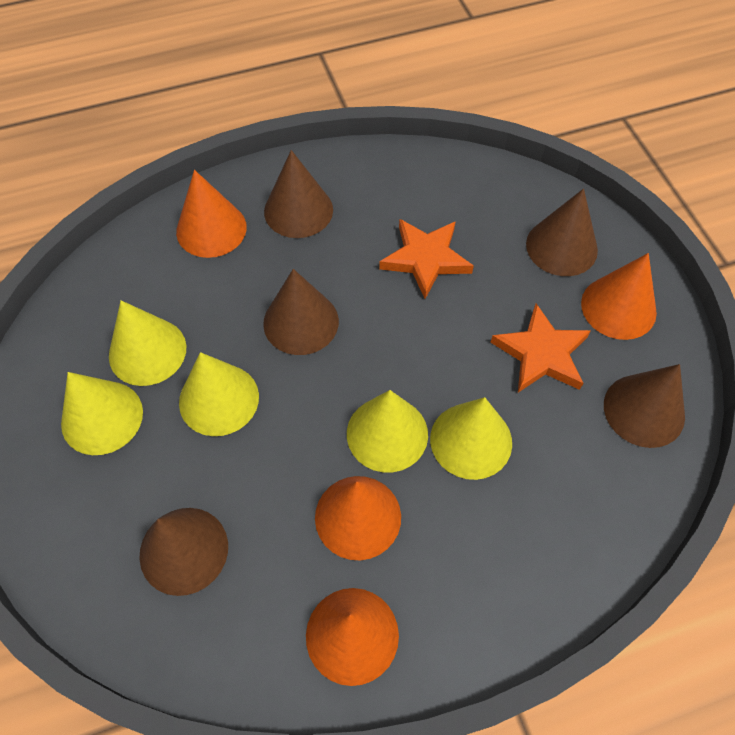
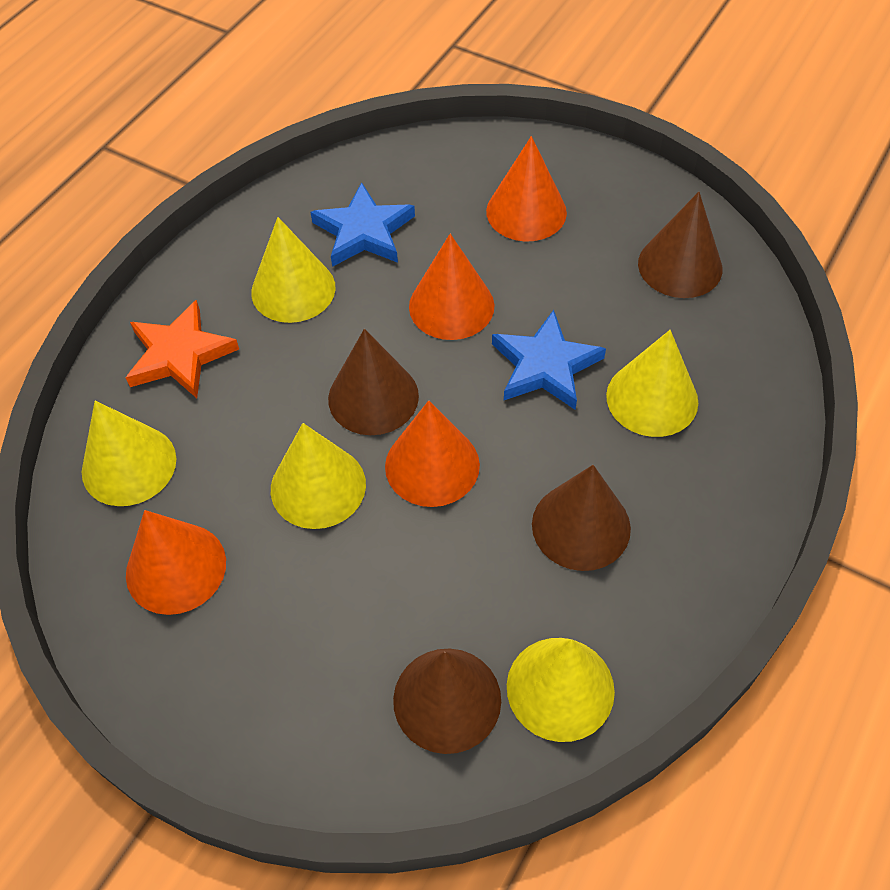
blue star: none = 0 -> [311,182,415,267] [492,310,606,410] = 2
brown cone: [139,508,228,596] [263,269,339,355] [264,150,333,238] [526,189,598,276] [604,364,685,448] = 5 -> [328,329,419,435] [393,648,501,754] [532,465,631,571] [638,192,722,298] = 4
orange star: [379,219,474,299] [490,303,591,393] = 2 -> [126,300,239,398] = 1

